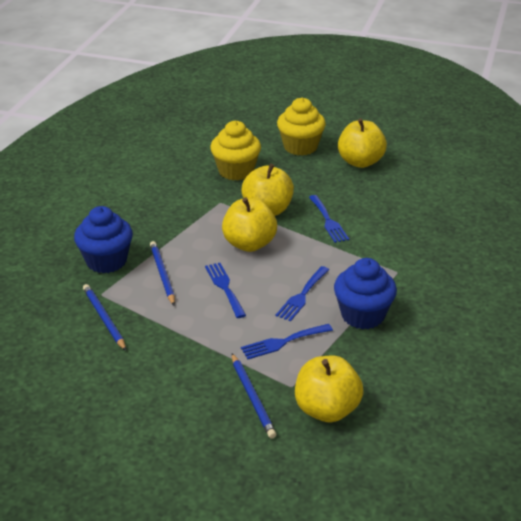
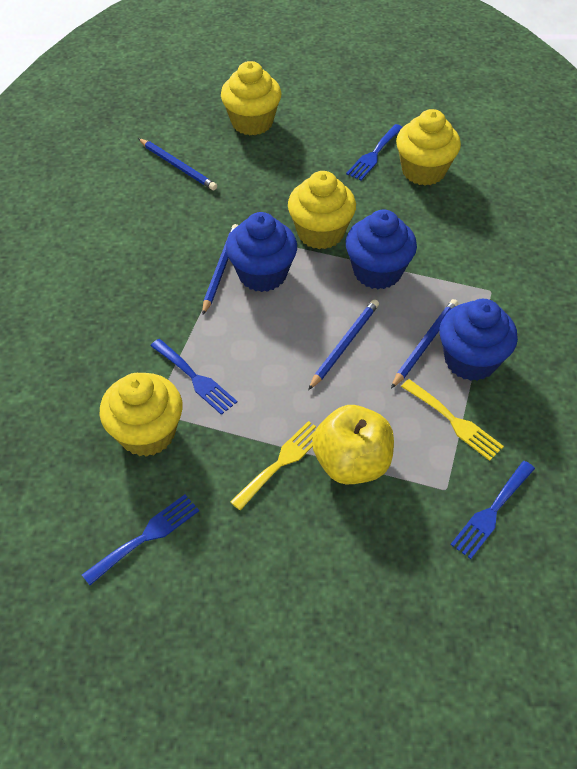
blue cupcake: [74,206,133,273] [334,258,397,329] = 2 -> [226,212,297,292] [346,210,417,289] [440,299,518,381] = 3
blue pencil: [83,284,126,351] [150,241,175,305] [232,353,276,439] = 3 -> [138,138,217,190] [202,224,239,315] [308,299,379,390] [391,299,458,389] = 4
yellow apple: [222,198,277,252] [241,163,294,216] [295,356,364,423] [338,118,387,168] = 4 -> [312,405,394,484] = 1
yellow cupcake: [210,121,261,181] [277,98,326,156] = 2 -> [99,373,183,457] [221,61,281,135] [288,171,356,249] [396,109,461,186] = 4
yellow fork: none = 0 -> [230,421,316,511] [401,379,504,461] = 2

